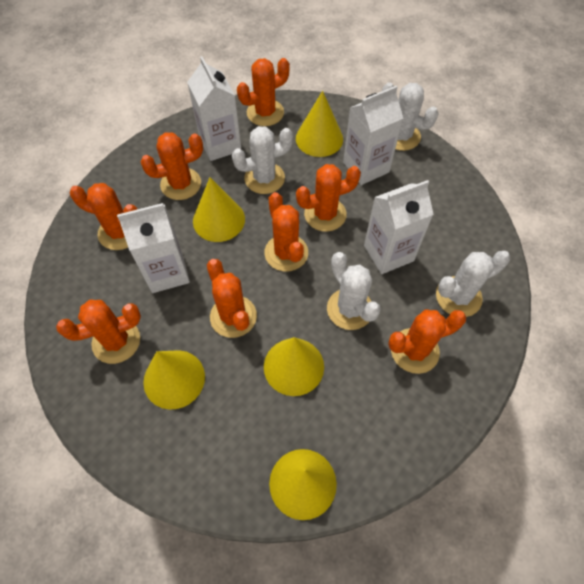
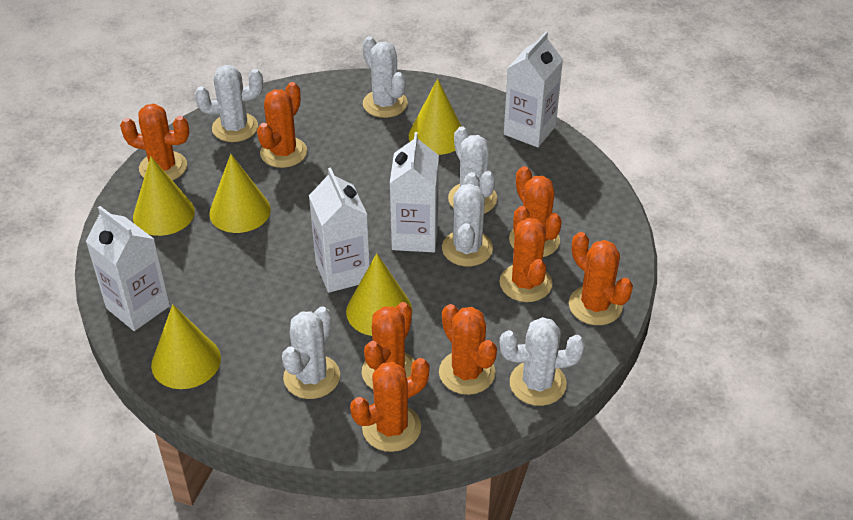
white cactus: [232,126,293,194] [327,252,381,330] [382,82,439,151] [436,251,510,317] = 4 -> [195,65,263,142] [282,306,340,399] [363,36,408,118] [442,172,493,266] [448,126,497,214] [500,317,585,406] = 6

